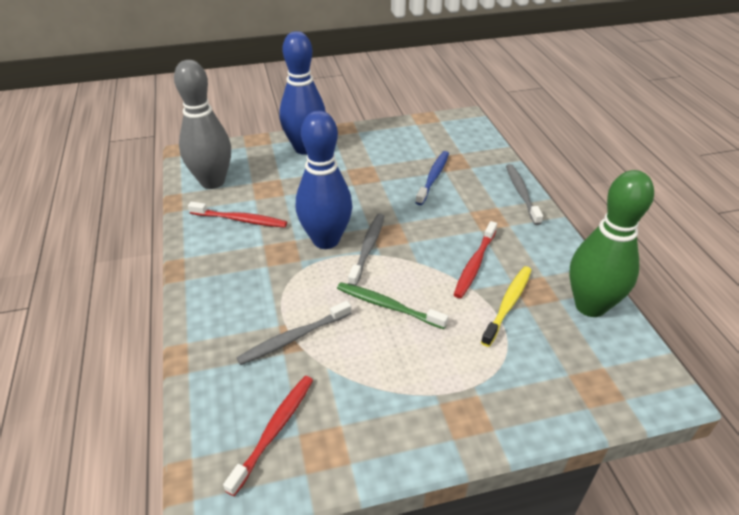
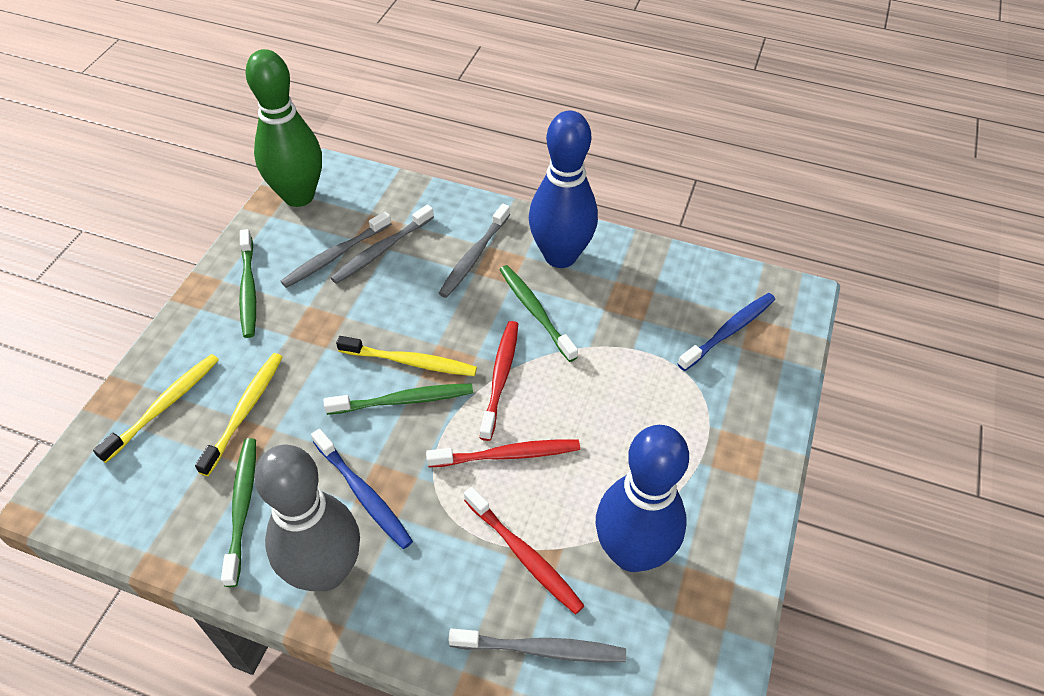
blue toothbrush: [415,151,449,205] = 1 -> [311,429,413,549] [678,293,775,371] = 2
green toothbrush: [337,282,448,329] = 1 -> [221,438,256,587] [239,229,256,338] [324,384,473,415] [500,265,578,362] = 4
grey toothbrush: [236,301,352,365] [348,214,384,286] [506,164,543,225] = 3 -> [280,211,391,288] [330,205,434,284] [439,204,510,298] [448,629,626,662] = 4
yellow toothbrush: [481,266,532,347] = 1 -> [93,354,219,463] [195,353,282,476] [336,336,477,376] = 3

